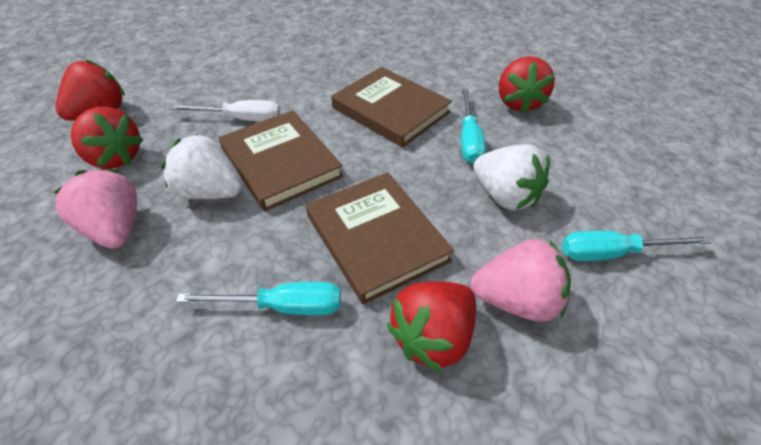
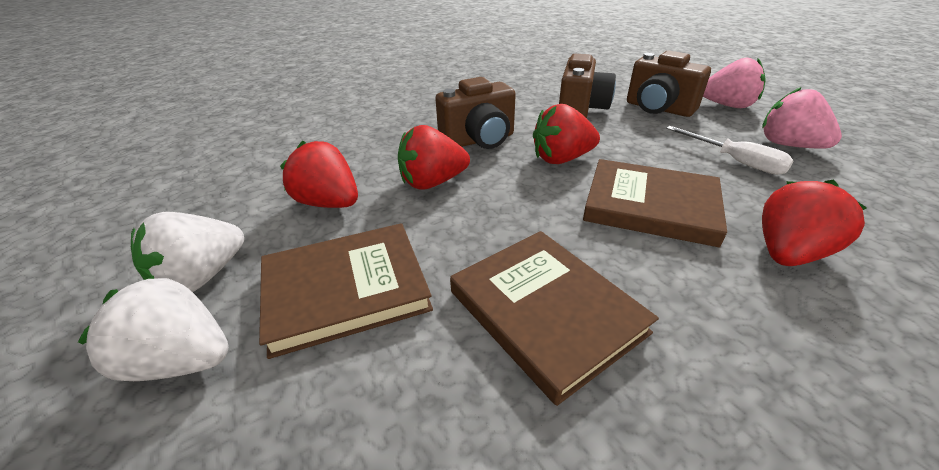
brown camera: none = 0 -> [435,77,516,149] [559,54,616,118] [627,51,711,117] = 3
turquoise screwdriver: [176,282,341,315] [461,89,486,164] [562,231,712,261] = 3 -> none = 0

